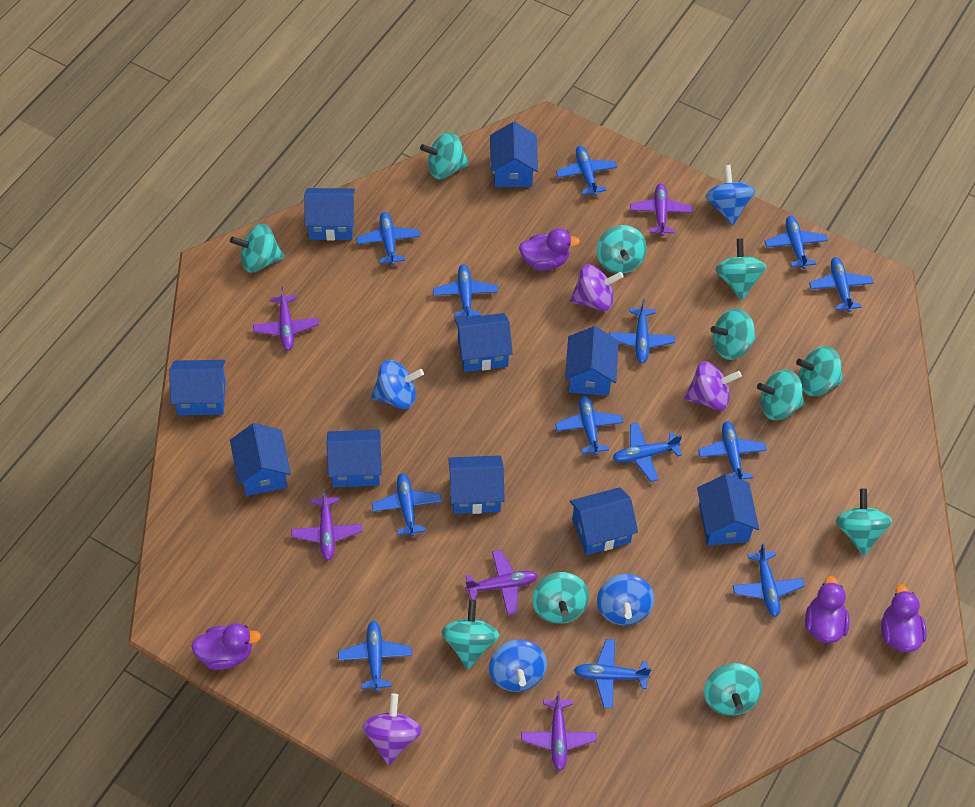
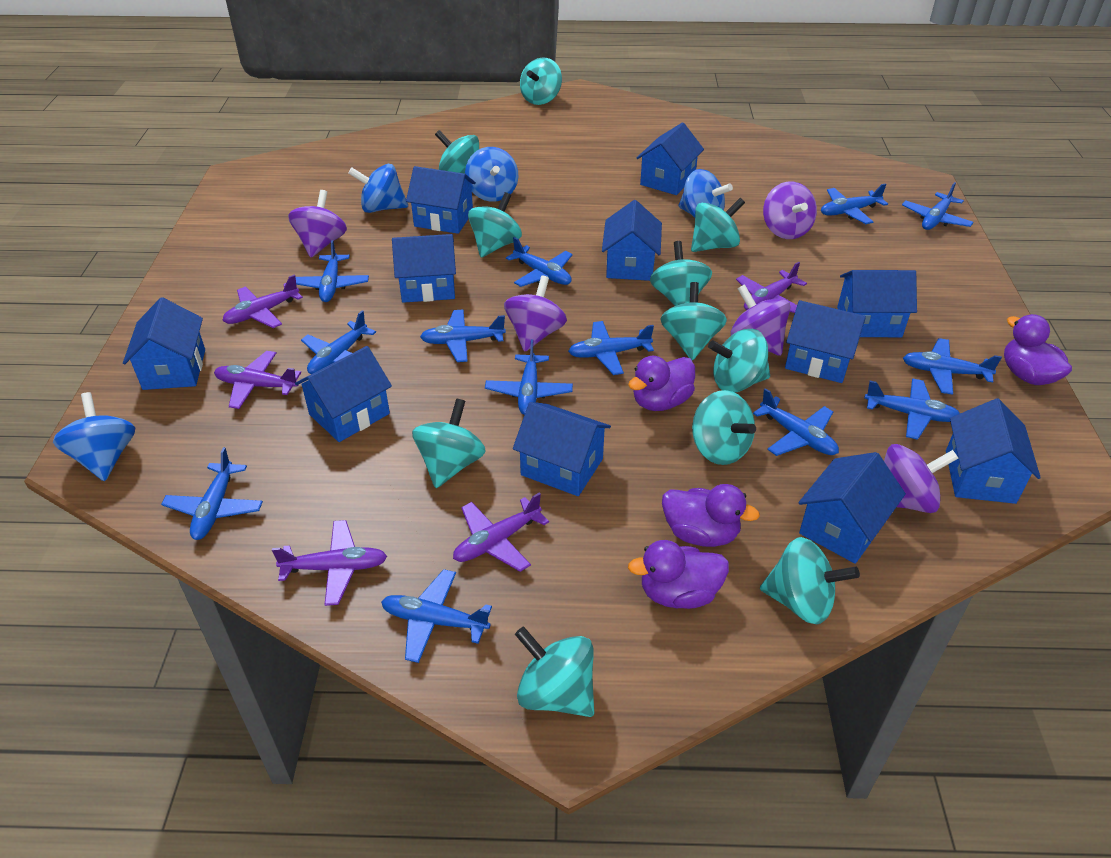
blue house: [169,360,226,415] [230,423,291,496] [304,188,355,241] [327,429,382,487] [448,455,505,514] [455,313,513,372] [490,122,538,187] [565,326,619,396] [570,487,638,555] [697,474,759,546] = 10 -> [123,297,205,390] [295,346,392,442] [392,234,456,303] [406,166,476,234] [513,402,611,496] [602,200,662,281] [637,122,704,195] [785,300,866,383] [798,452,906,564] [837,270,917,337] [946,398,1041,504] = 11
purple spinning top: [362,693,422,765] [570,264,624,311] [684,361,742,411] = 3 -> [288,190,347,257] [504,275,567,351] [731,284,790,356] [763,182,817,239] [884,444,958,513] = 5

